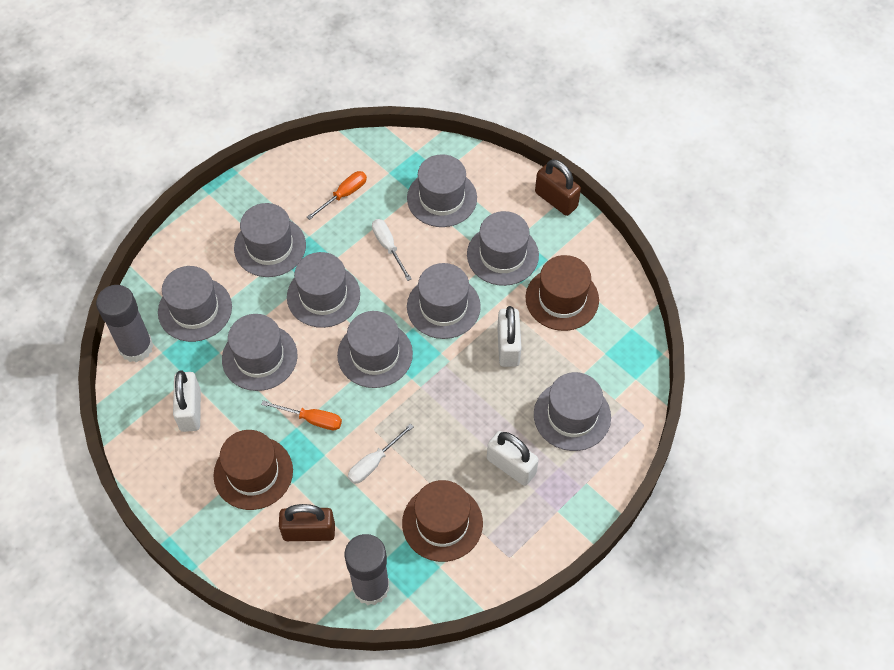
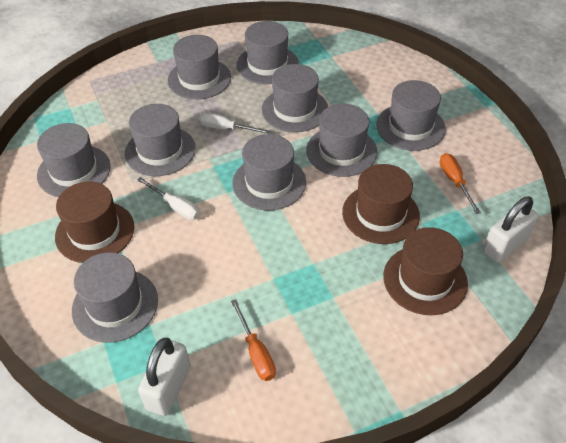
brown padlock: [279,504,335,541] [535,159,581,216] = 2 -> none = 0
grey glue stick: [96,285,153,362] [344,534,390,605] = 2 -> none = 0
white padlock: [173,370,201,432] [487,431,539,486] [497,306,521,367] = 3 -> [138,338,190,416] [483,197,538,263] = 2

